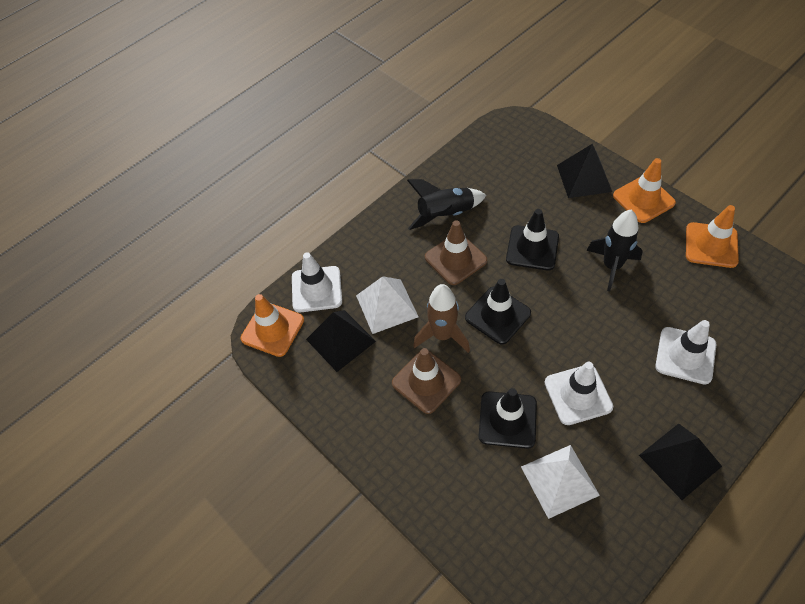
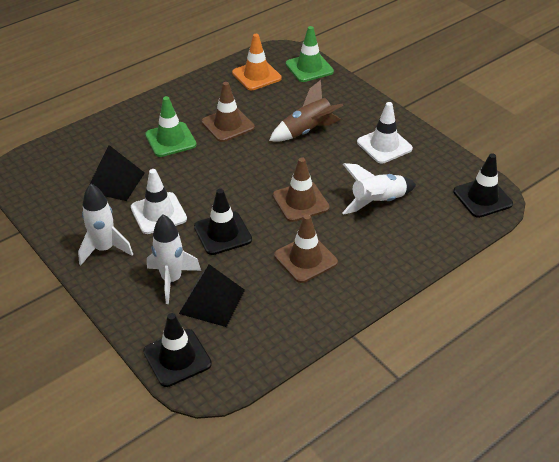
black pyramid: [306,310,376,372] [557,144,612,198] [639,423,722,500] = 3 -> [89,145,145,201] [179,264,245,327] = 2
black rocket: [407,179,486,230] [587,210,643,291] = 2 -> none = 0
brown traffic cone: [392,348,461,414] [425,220,487,285] = 2 -> [202,82,255,142] [273,157,330,222] [274,214,338,283] = 3
green traffic cone: none = 0 -> [145,96,197,157] [286,26,334,82] = 2
orange traffic cone: [241,294,304,357] [613,158,676,223] [686,205,739,268] = 3 -> [232,34,282,90] = 1
white pyramid: [356,276,418,334] [521,445,600,519] = 2 -> none = 0
white rocket: none = 0 -> [78,184,133,265] [147,214,201,304] [342,163,416,215] = 3
white traffic cone: [292,252,342,313] [544,362,613,425] [655,320,716,385] = 3 -> [131,169,187,234] [357,102,413,164] = 2

